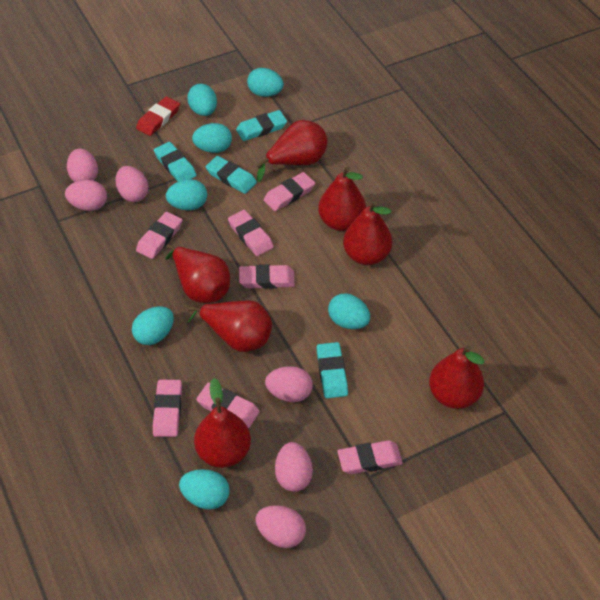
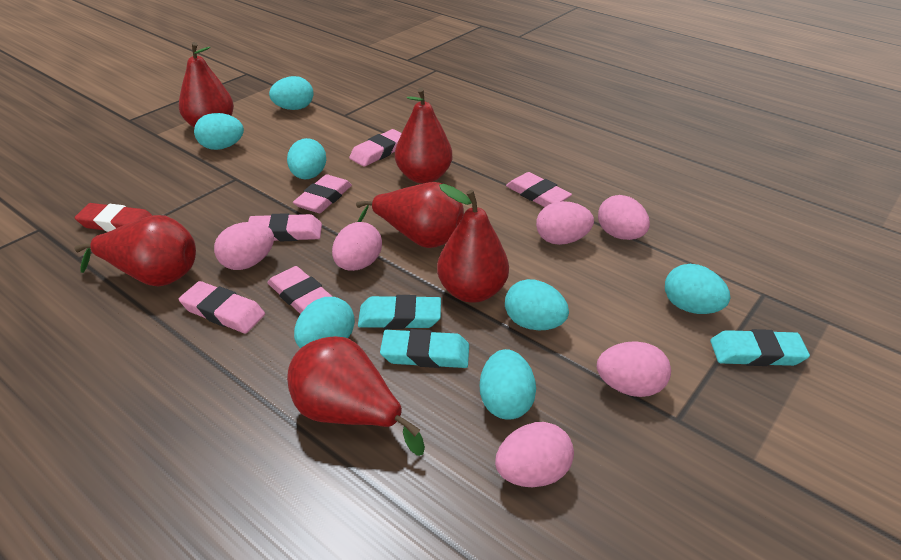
pink eraser: [136,212,182,259] [153,380,182,437] [196,382,260,429] [228,210,274,256] [239,264,295,289] [264,172,315,211] [337,440,403,474] = 7 -> [179,281,265,334] [248,213,322,241] [267,266,333,314] [293,174,352,213] [349,129,402,167] [506,172,572,207] = 6
red pear: [166,244,230,303] [188,300,272,352] [194,378,251,468] [256,120,327,182] [318,166,366,231] [343,201,392,265] [429,345,484,409] = 7 -> [74,215,196,287] [179,42,234,128] [287,336,425,456] [356,182,464,248] [395,88,452,184] [437,184,509,303] = 6
turquoise eraser: [154,142,197,182] [205,156,257,194] [236,110,287,141] [317,342,348,398] = 4 -> [358,295,441,329] [380,329,469,368] [710,329,810,366] = 3

